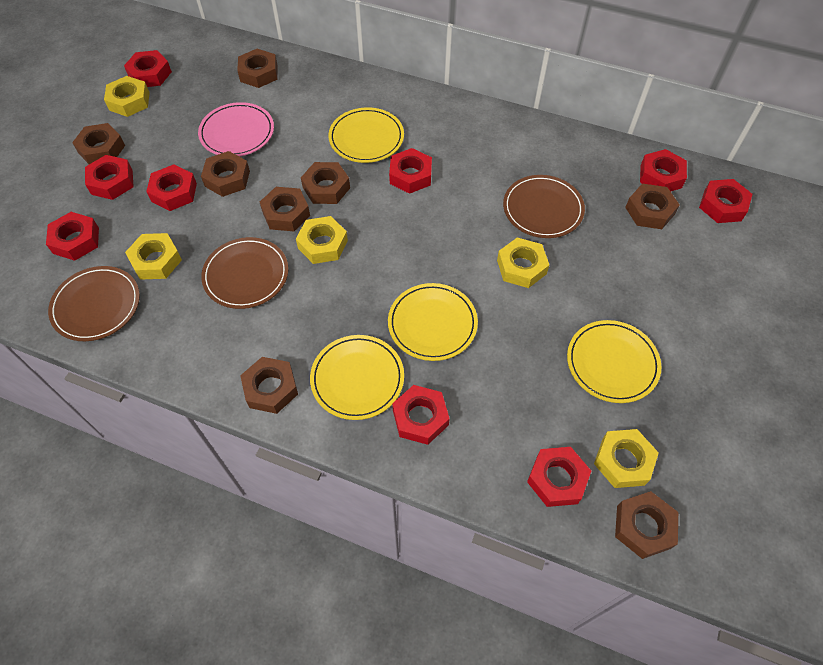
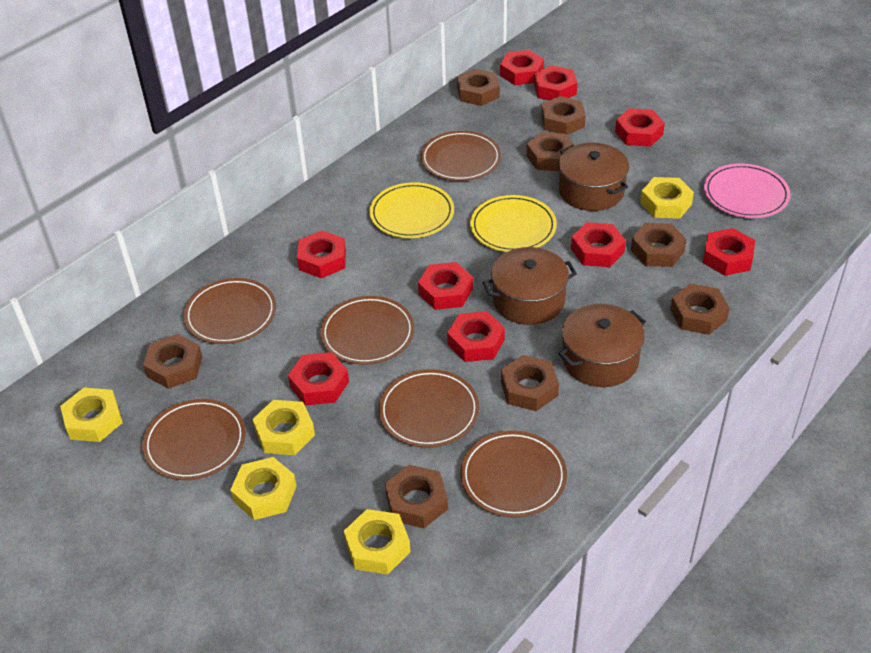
brown plate: [48,266,140,341] [201,237,288,309] [503,175,585,238] = 3 -> [142,399,246,480] [184,278,276,344] [320,296,415,365] [379,369,479,448] [420,131,501,181] [460,431,567,518] = 6
brown pot: none = 0 -> [482,247,577,325] [559,143,629,211] [559,304,646,387] = 3
yellow plate: [310,335,404,420] [328,107,404,163] [388,283,478,361] [567,320,661,403] = 4 -> [370,182,454,238] [470,195,557,252] = 2

